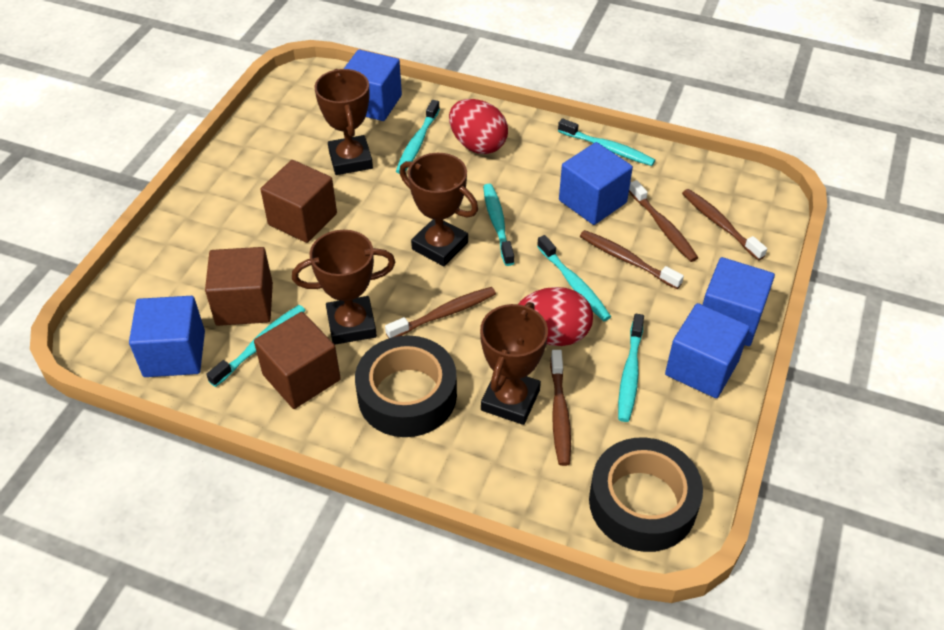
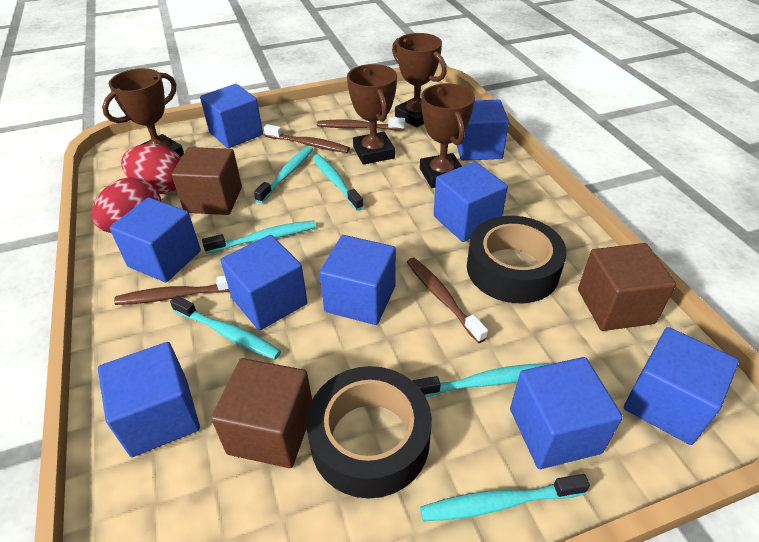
blue cube: [129,296,205,377] [344,49,402,121] [559,142,633,225] [665,303,750,398] [703,257,775,346] = 5 -> [98,342,200,457] [110,197,201,282] [200,84,263,148] [220,235,307,331] [319,235,396,325] [433,162,508,242] [457,100,509,161] [510,357,623,469] [624,327,739,445] = 9
brown toothbrush: [385,287,496,338] [550,350,571,466] [580,230,684,289] [629,180,698,262] [682,189,767,260] = 5 -> [114,276,230,305] [264,124,350,153] [317,117,405,131] [407,258,488,343] = 4

